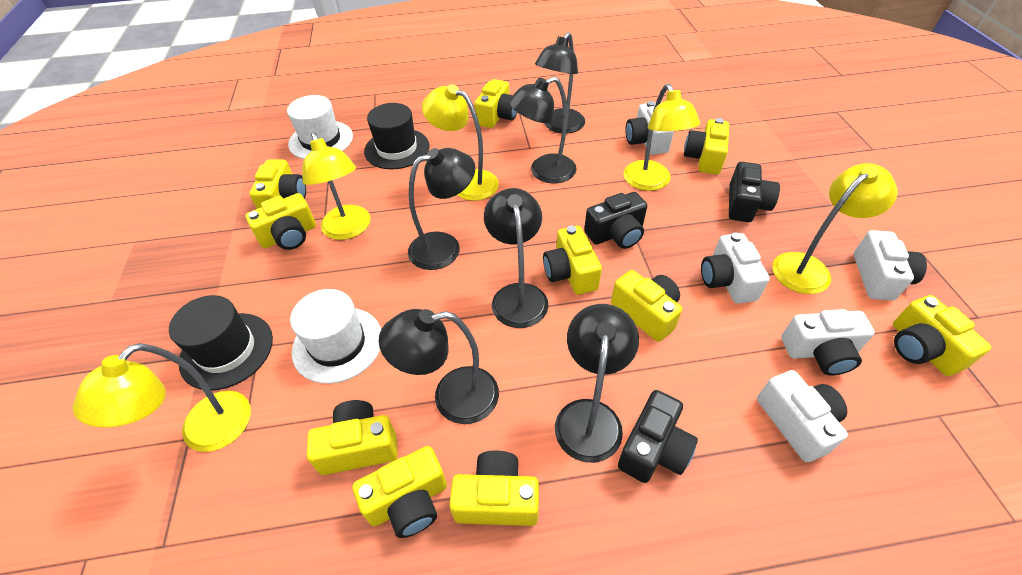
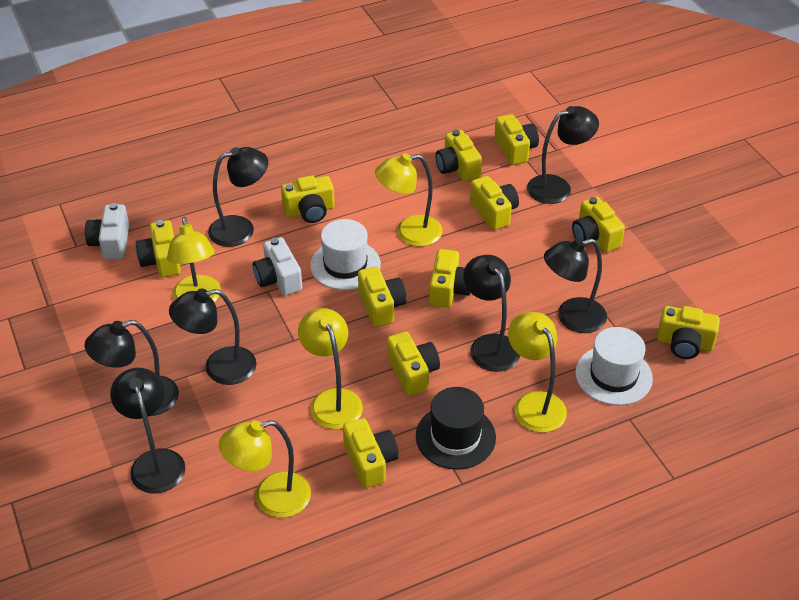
black camera: [584,192,647,249] [618,390,698,483] [729,162,780,222] = 3 -> none = 0
black hat: [169,295,273,390] [364,103,429,169] = 2 -> [416,387,496,470] = 1
black lamp: [378,309,499,424] [408,148,475,270] [484,188,549,328] [509,77,577,184] [535,32,585,134] [555,304,639,463] = 6 -> [84,320,179,416] [110,368,185,494] [169,289,257,385] [208,147,268,247] [463,255,520,372] [527,106,599,204] [544,238,607,333] = 7
white camera: [626,101,674,155] [701,233,770,304] [757,370,848,462] [781,309,875,375] [853,230,927,301] = 5 -> [85,203,129,259] [253,237,302,295] = 2
yellow camera: [245,193,316,250] [249,159,306,209] [307,400,398,475] [353,446,447,538] [449,450,539,526] [474,79,517,128] [543,226,602,295] [611,270,682,342] [684,118,729,174] [893,295,991,376] = 10 -> [136,220,181,277] [281,175,335,223] [343,418,399,488] [358,267,407,327] [387,332,440,396] [429,249,471,308] [435,130,482,182] [470,176,519,230] [494,114,539,165] [572,197,625,252] [657,306,720,359] = 11

